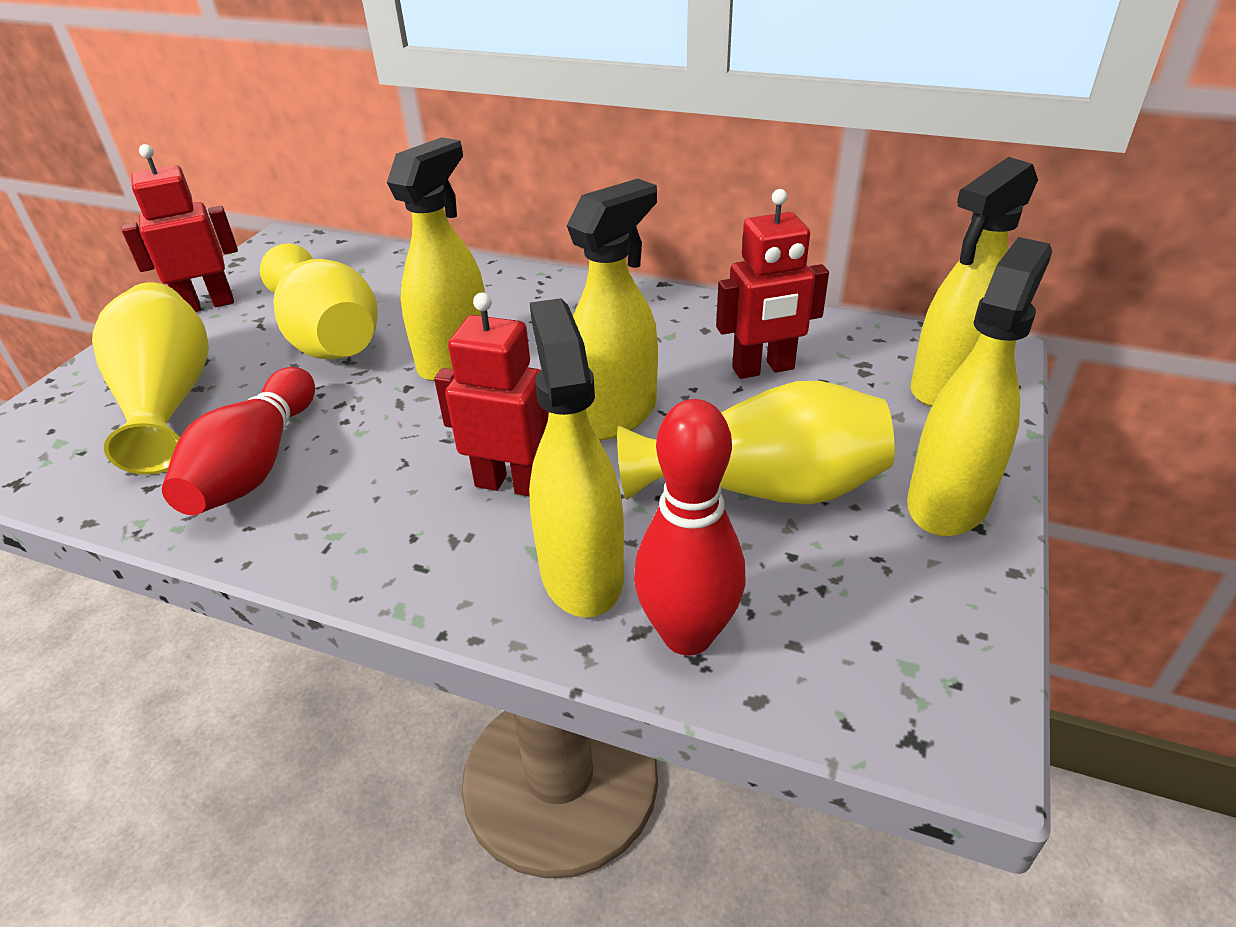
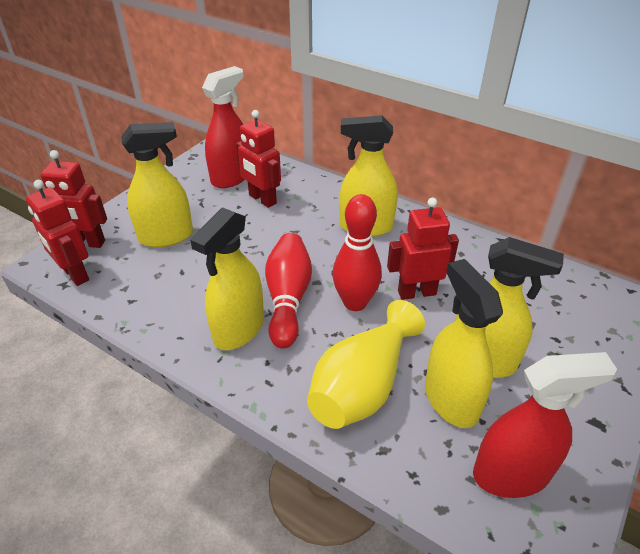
red robot: [122,144,238,312] [434,292,549,497] [716,189,829,379] = 3 -> [26,180,89,286] [40,150,107,248] [236,110,281,208] [387,198,459,300] = 4
red spray bottle: none = 0 -> [202,66,245,188] [473,352,617,498] = 2
yellow vase: [92,282,209,475] [260,243,378,360] [617,381,895,505] = 3 -> [307,300,425,429] = 1

